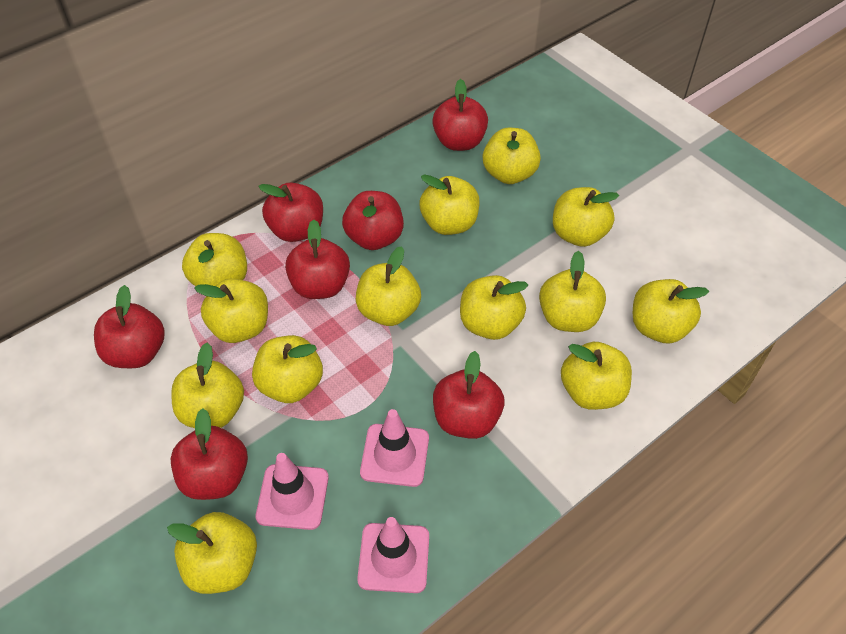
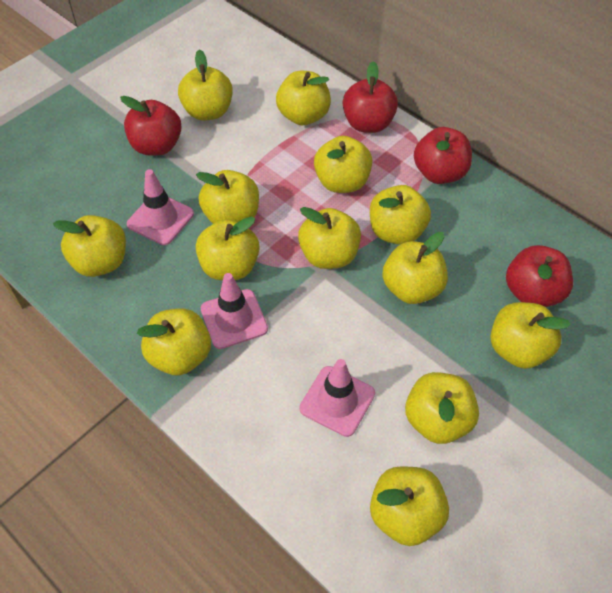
red apple: [94,285,165,368] [171,408,248,500] [258,183,323,242] [285,219,350,299] [342,191,404,250] [432,79,488,151] [433,351,504,439] = 7 -> [120,96,182,156] [343,61,398,133] [414,127,472,184] [506,245,573,307] = 4

